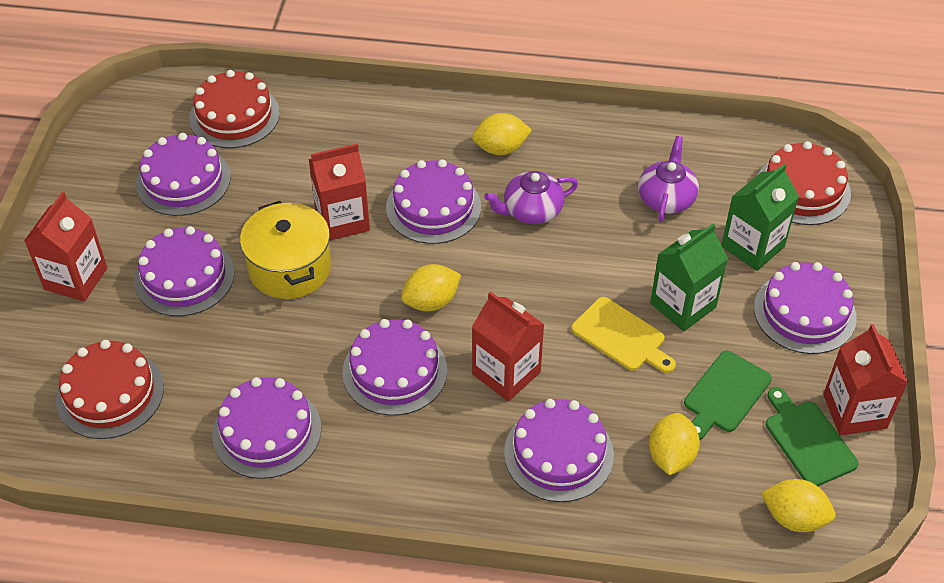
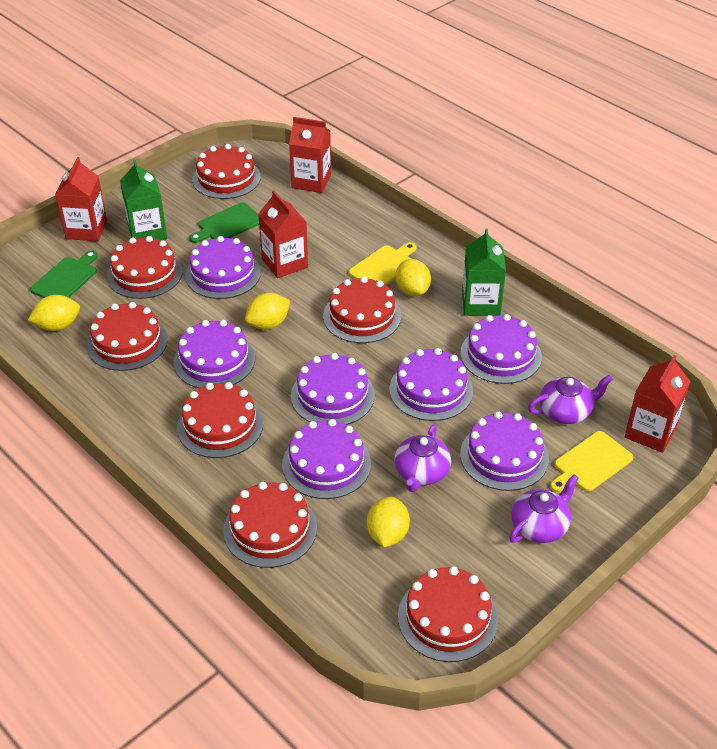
purple teapot: [484,171,578,224] [638,136,699,222] = 2 -> [394,424,451,492] [509,474,579,543] [528,375,613,424] = 3
red cake: [56,340,164,439] [189,70,280,148] [758,141,851,225] = 3 -> [87,302,168,371] [107,236,183,299] [177,382,263,458] [192,144,261,199] [223,482,317,568] [323,277,401,343] [398,566,498,662] = 7
yellow cutting board: [571,297,676,373] = 1 -> [349,242,416,285] [550,431,633,493] = 2
yellow pot: [240,201,331,299] = 1 -> none = 0

